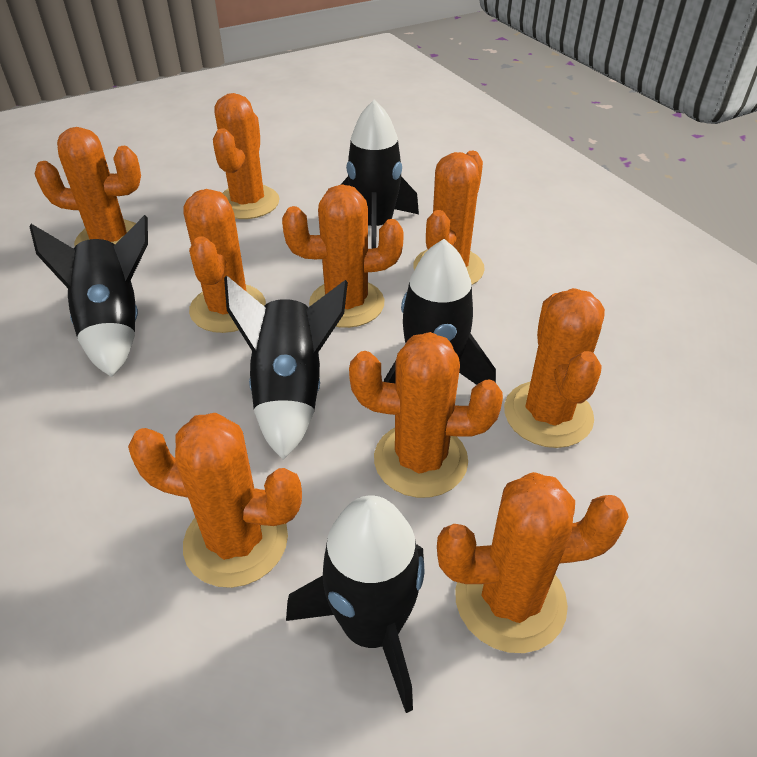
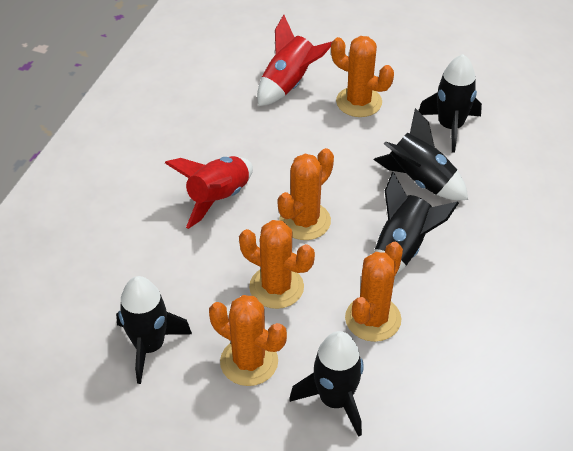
orange cactus: [34,127,141,246] [128,413,302,588] [183,189,266,333] [213,93,279,219] [282,184,404,328] [349,332,503,498] [413,151,485,285] [437,472,629,653] [504,288,605,448] = 9 -> [209,295,287,386] [239,220,315,309] [278,148,334,240] [331,36,394,117] [345,242,403,342] = 5
red rocket: none = 0 -> [165,156,253,229] [257,15,333,106] = 2

